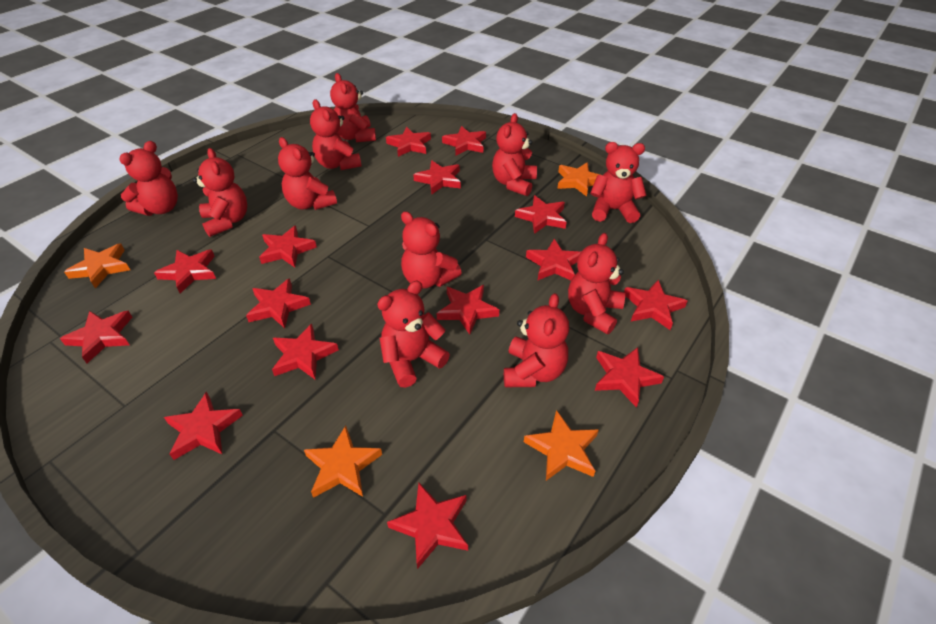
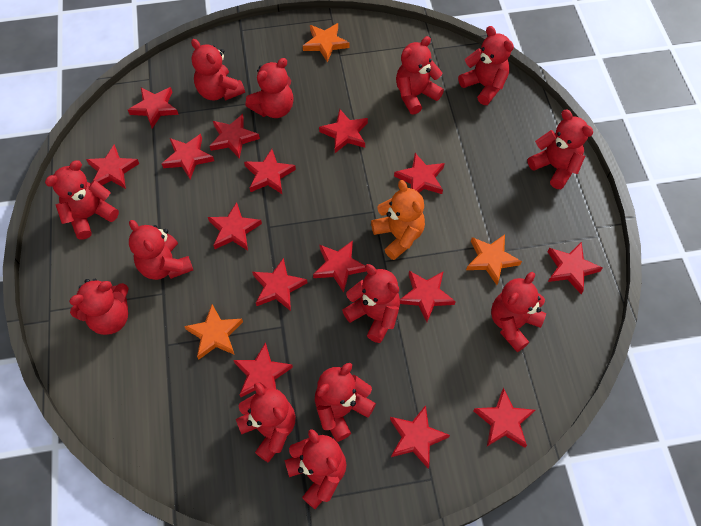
orange star: [64,243,130,289] [304,426,382,498] [524,410,599,481] [557,162,603,197] = 4 -> [184,304,243,360] [303,23,349,62] [466,234,522,285] = 3
orange teddy bear: none = 0 -> [371,180,425,260] = 1
red teddy bear: [119,141,178,216] [193,148,247,237] [278,137,337,210] [310,99,361,170] [330,73,376,142] [377,281,450,388] [401,211,462,289] [492,113,537,196] [504,293,569,387] [568,233,625,334] [590,142,647,223] = 11 -> [45,160,119,240] [69,279,129,335] [129,220,193,280] [191,39,245,100] [236,383,296,462] [245,58,294,118] [284,429,347,509] [315,363,376,442] [342,264,400,343] [396,36,444,115] [458,26,514,105] [491,272,546,352] [528,110,593,189] = 13

